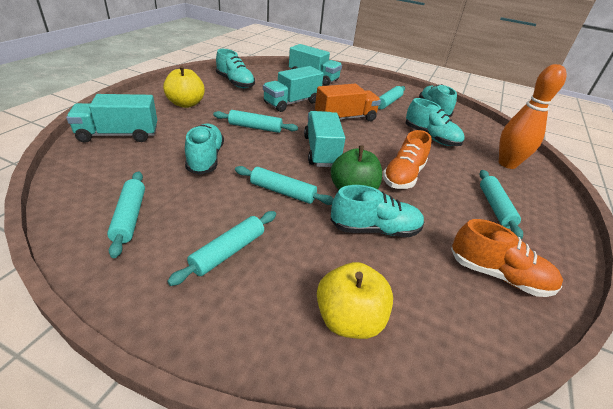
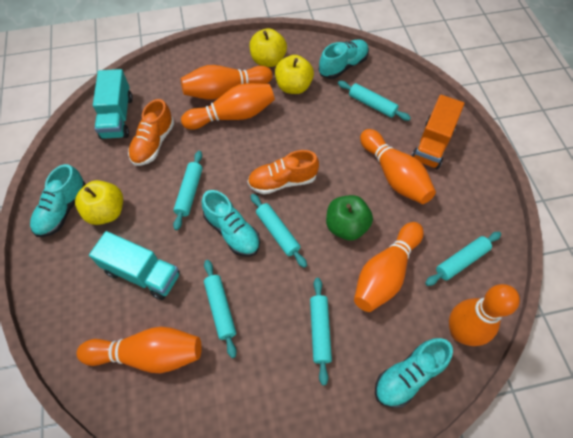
orange bowling pin: [499,64,566,169] = 1 -> [77,327,202,373] [181,65,273,100] [181,83,275,130] [354,222,424,312] [360,129,436,204] [449,284,520,346] = 6
turquoise shoe: [185,123,224,175] [216,49,255,88] [331,185,424,237] [405,98,465,146] [419,84,457,117] = 5 -> [30,164,86,237] [202,190,260,257] [319,39,369,79] [375,338,453,408] = 4
turquoise truck: [66,94,157,143] [263,66,324,112] [289,44,342,86] [304,111,345,167] = 4 -> [89,231,180,300] [93,69,133,139] = 2
yellow apple: [163,65,205,108] [317,262,393,339] = 2 -> [75,180,123,225] [250,28,287,67] [275,55,314,94] = 3

